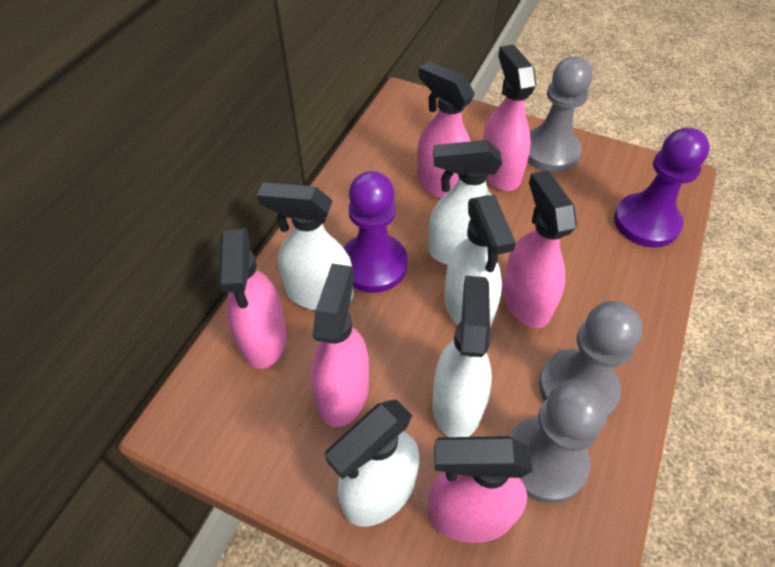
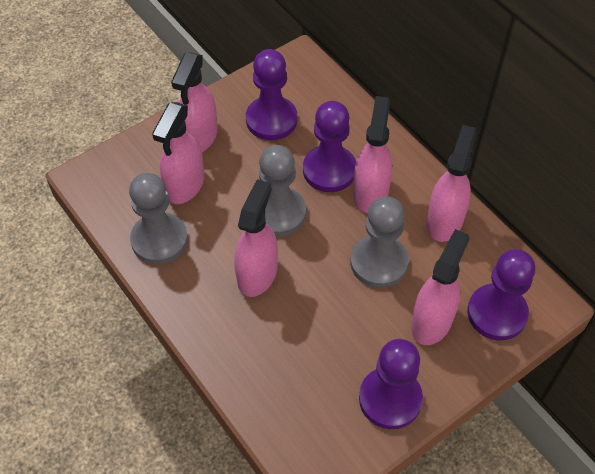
purple pawn: [344,171,408,293] [614,127,710,248] = 2 -> [246,49,297,140] [303,101,356,192] [359,339,423,429] [467,249,535,340] = 4
white spray bottle: [257,183,353,310] [325,400,419,527] [428,140,502,265] [432,276,492,437] [444,195,516,327] = 5 -> none = 0

